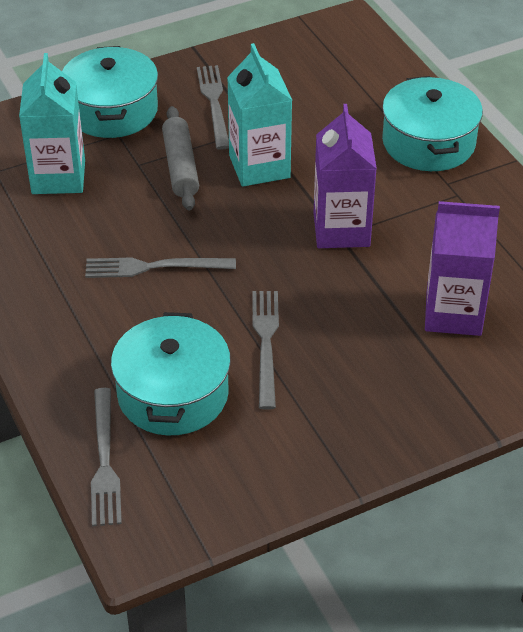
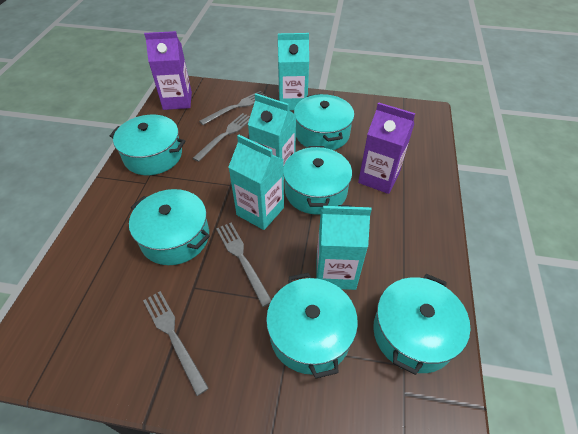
grey rolling pin: [162,106,199,211] = 1 -> none = 0
turquoise carton: [19,53,85,194] [227,43,292,187] = 2 -> [228,135,284,230] [248,93,296,167] [278,33,309,110] [317,205,372,290] = 4
turquoise pot: [62,46,158,138] [111,312,231,435] [382,76,483,171] = 3 -> [110,115,186,175] [129,189,210,265] [266,273,358,379] [283,146,352,215] [294,94,354,150] [373,274,471,375] = 6

